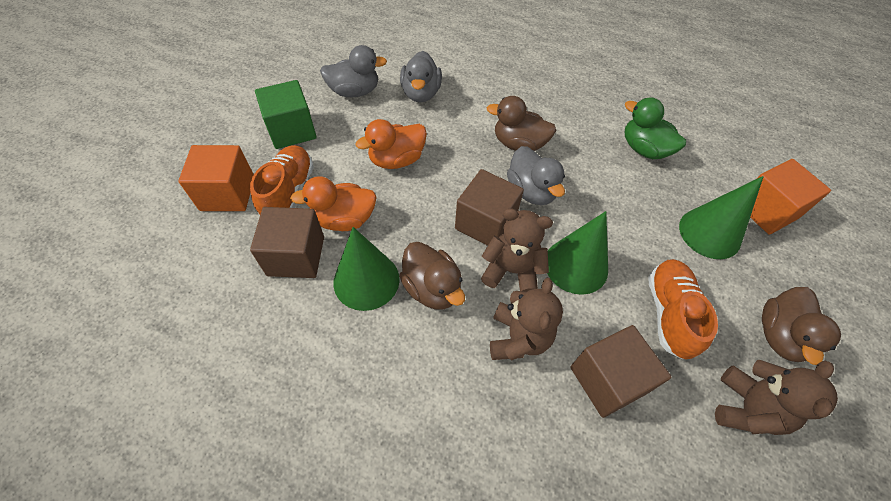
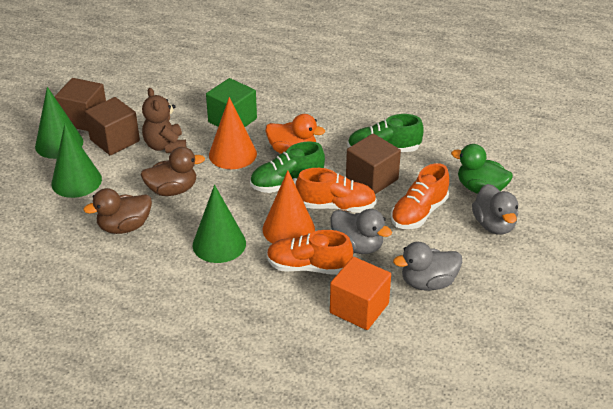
brown duck: [399,242,465,309] [487,96,556,151] [762,287,841,365] = 3 -> [83,188,152,234] [140,147,205,196] = 2
brown teddy bear: [481,208,553,292] [490,278,563,360] [715,360,838,435] = 3 -> [142,88,186,153] = 1
green shoe: none = 0 -> [250,141,325,193] [347,114,424,152] = 2
orange cone: none = 0 -> [209,97,257,169] [263,170,315,244] = 2
orange cube: [178,145,254,211] [750,159,831,235] = 2 -> [330,257,391,330] = 1
orange duck: [290,176,377,231] [355,119,427,169] = 2 -> [265,114,325,154] = 1
orange shoe: [250,145,314,216] [648,259,718,360] = 2 -> [267,230,353,275] [295,168,377,213] [391,163,449,229] = 3

